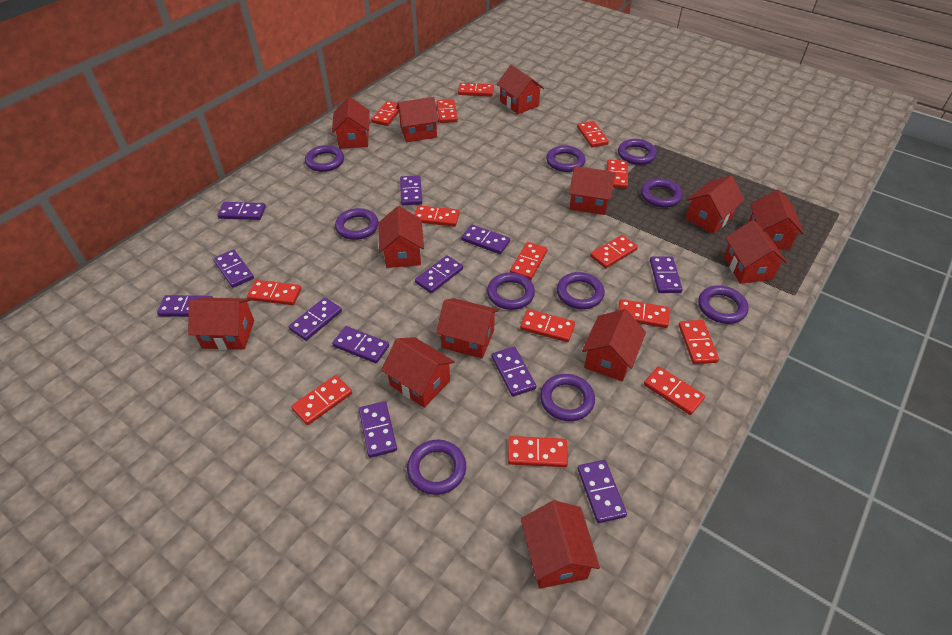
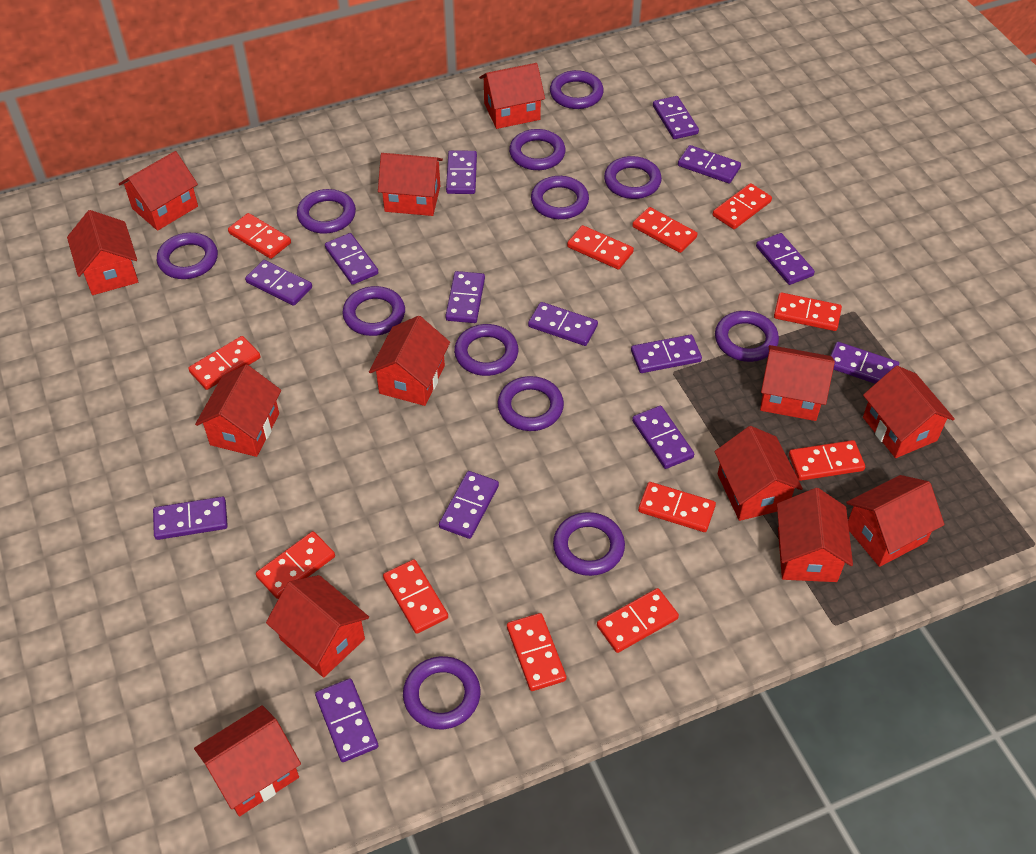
purple domino: [157,295,213,317] [213,250,254,288] [217,202,266,220] [289,297,342,341] [332,326,389,363] [359,401,397,458] [400,175,422,205] [415,255,463,293] [461,224,510,254] [492,347,536,397] [577,460,627,523] [650,256,683,293] = 12 -> [153,497,228,540] [245,260,312,306] [315,679,378,762] [325,233,379,285] [439,471,499,539] [445,271,485,323] [446,151,477,194] [528,302,598,346] [631,334,702,373] [632,406,694,469] [653,96,699,139] [678,145,741,184] [756,233,815,285] [830,342,899,384] = 14
purple ring: [305,145,344,172] [335,208,379,240] [407,440,466,495] [487,273,535,310] [540,374,595,421] [546,145,585,172] [557,272,605,309] [618,139,657,165] [641,178,683,208] [698,285,749,324] = 10 -> [157,233,218,279] [297,189,356,233] [342,286,405,336] [403,656,481,729] [454,324,518,376] [498,376,564,431] [509,129,566,170] [531,176,589,219] [550,70,604,109] [553,512,625,576] [604,156,662,199] [715,311,779,362] = 12
red domino: [247,280,301,305] [291,375,352,425] [371,101,399,126] [415,205,460,227] [437,99,458,123] [458,83,494,97] [508,436,568,467] [510,242,547,280] [520,309,575,342] [577,121,609,147] [590,235,638,268] [607,160,628,189] [618,299,670,328] [644,366,705,415] [679,320,719,364] = 15 -> [188,336,261,390] [228,213,291,259] [256,531,335,599] [383,559,448,634] [507,613,566,691] [567,225,634,270] [597,588,679,653] [632,207,697,253] [638,482,716,532] [713,183,772,229] [774,292,842,331] [789,440,865,481] = 12

